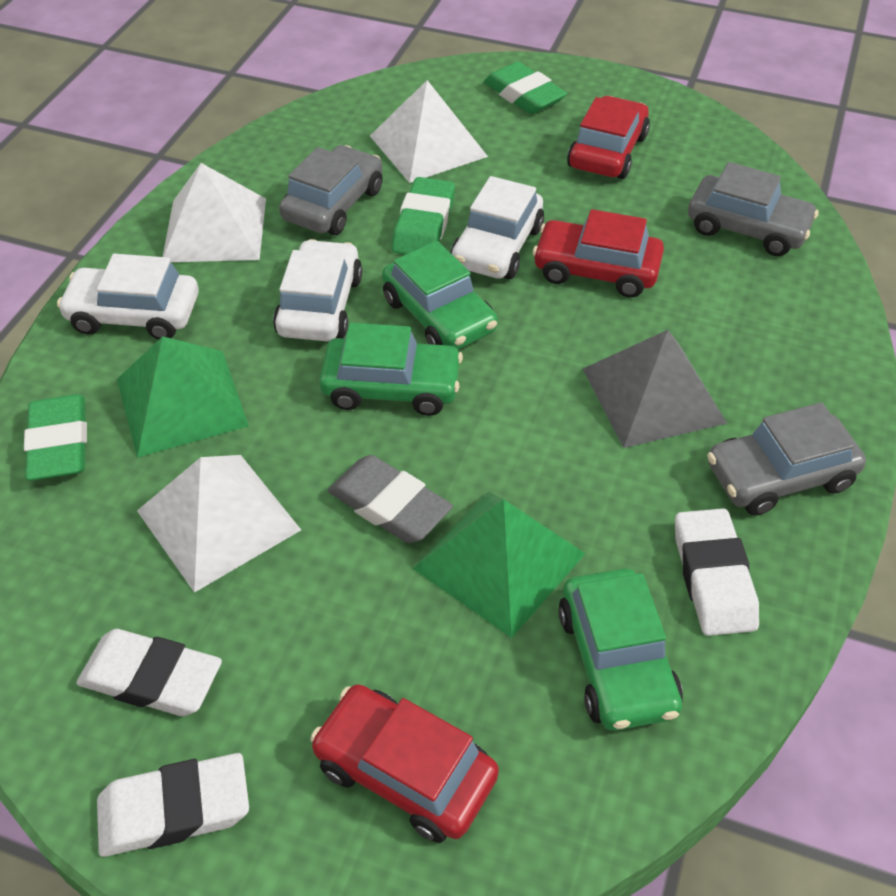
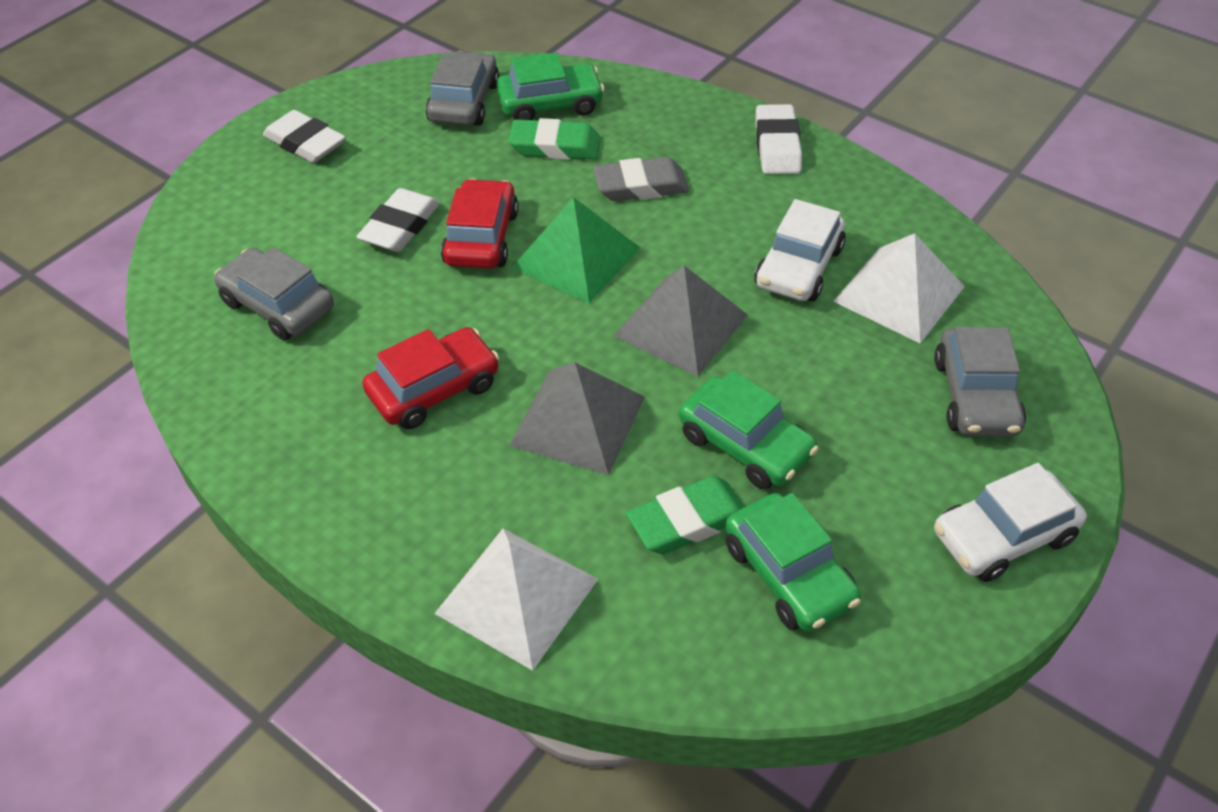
green eraser: [24,394,87,480] [392,177,455,255] [484,62,567,114] = 3 -> [509,118,601,160] [626,476,744,554] = 2
green pyramid: [117,336,249,458] [413,491,586,638] = 2 -> [512,197,640,303] = 1
grey pyramid: [583,330,727,448] = 1 -> [509,362,645,476] [614,265,748,377] = 2
red car: [310,684,499,843] [533,209,664,298] [567,96,650,179] = 3 -> [362,327,499,429] [441,179,519,269] = 2
white car: [57,254,199,340] [273,239,362,341] [450,176,544,279] = 3 -> [755,199,846,301] [934,463,1087,582] = 2
white pyramid: [137,455,301,593] [163,163,266,262] [370,80,488,183] = 3 -> [434,528,598,671] [833,233,965,344] = 2

